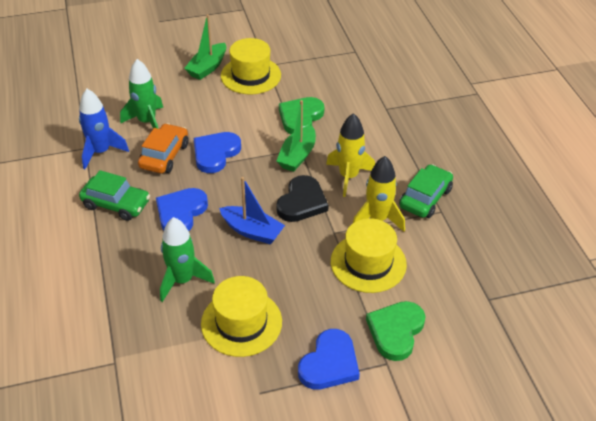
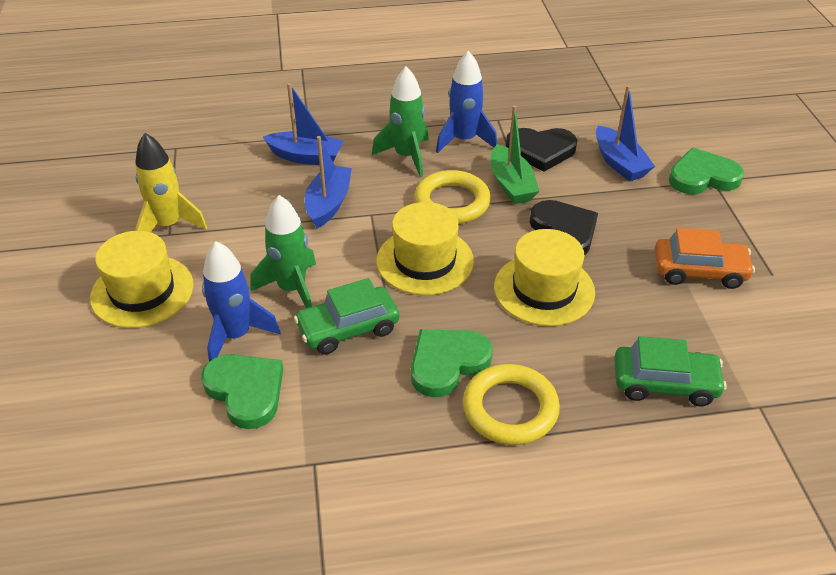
black heart: [276,175,329,222] = 1 -> [506,128,577,172] [530,200,598,255] = 2
blue boat: [219,177,285,244] = 1 -> [263,83,344,165] [305,136,352,228] [596,85,655,181] = 3
blue heart: [156,188,208,231] [194,132,241,173] [298,329,360,390] = 3 -> none = 0
blue rocket: [79,89,129,169] = 1 -> [202,241,280,362] [436,51,497,153] = 2
green boat: [184,14,226,80] [276,100,316,172] = 2 -> [490,105,539,204] = 1
green heart: [279,97,324,134] [366,301,425,361] = 2 -> [201,354,283,429] [411,329,493,397] [669,148,744,194] = 3
yellow ring: none = 0 -> [414,170,491,224] [463,364,560,445] = 2
yellow rocket: [326,113,375,197] [353,156,405,232] = 2 -> [135,133,207,232] = 1

